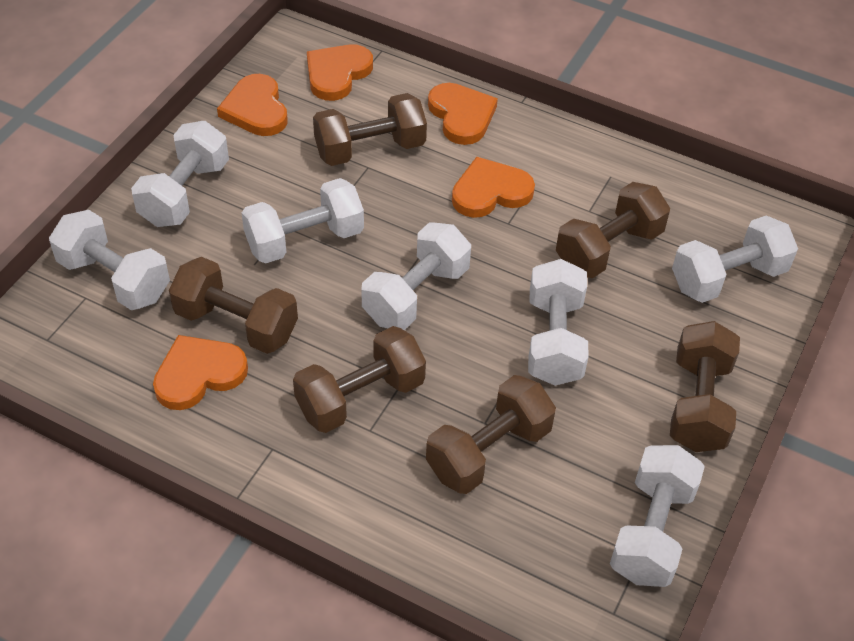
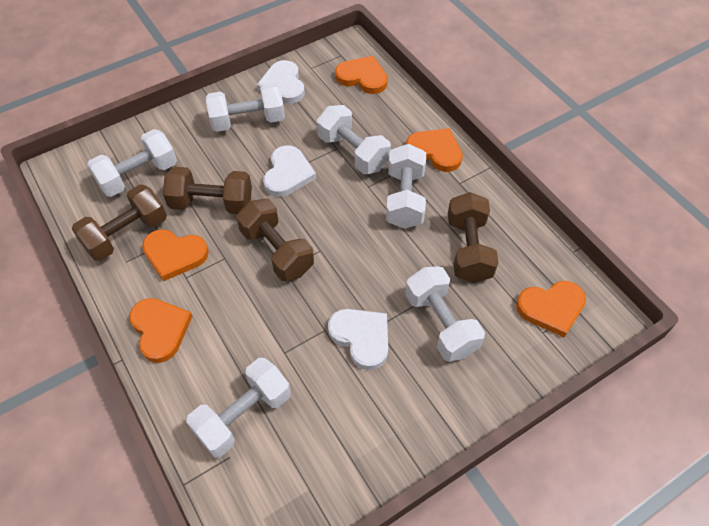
brown dumbbell: [169,257,298,354] [293,326,426,433] [313,93,427,166] [426,375,556,494] [556,182,670,278] [670,321,740,452] = 6 -> [72,184,167,261] [163,167,252,214] [236,199,314,281] [448,192,499,283] = 4
white dumbbell: [49,210,170,310] [131,121,229,227] [242,178,364,264] [361,222,471,330] [528,259,588,386] [610,445,705,587] [672,215,798,303] = 7 -> [87,129,177,197] [186,358,291,458] [206,83,285,132] [317,105,391,174] [386,144,426,229] [405,266,485,362] = 6
white heart: none = 0 -> [257,60,305,104] [263,146,316,197] [328,309,388,370] = 3

